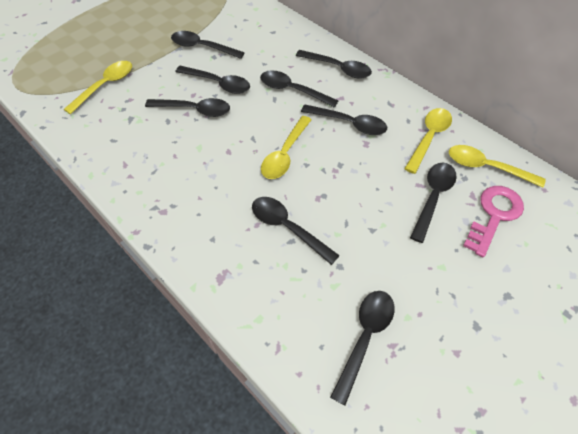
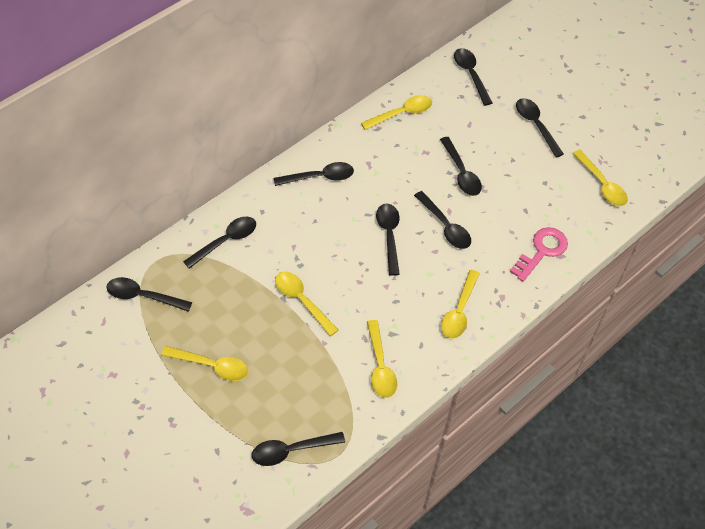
yellow spoon: [64,61,132,114] [261,116,312,179] [404,108,452,174] [449,145,545,187] = 4 -> [161,346,249,381] [275,272,338,336] [361,95,432,130] [367,320,397,398] [441,270,480,339] [572,150,628,206] = 6

